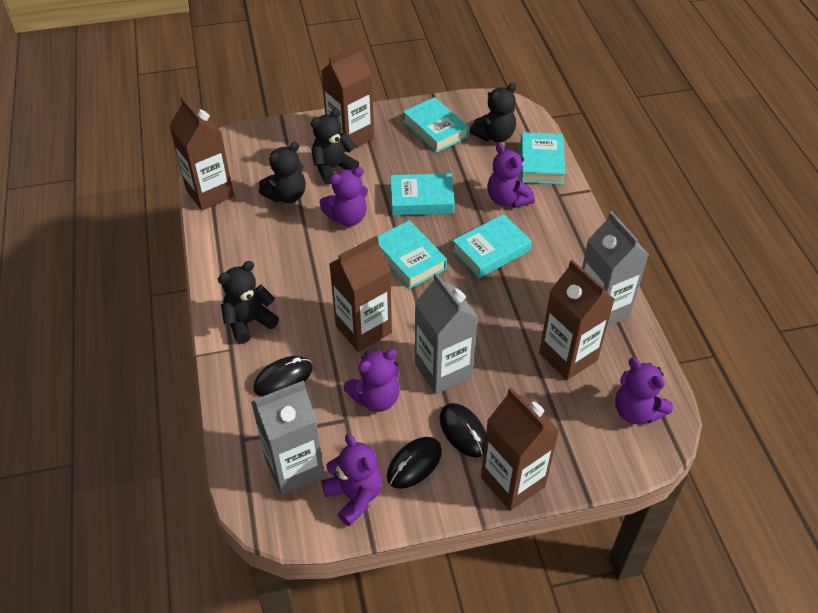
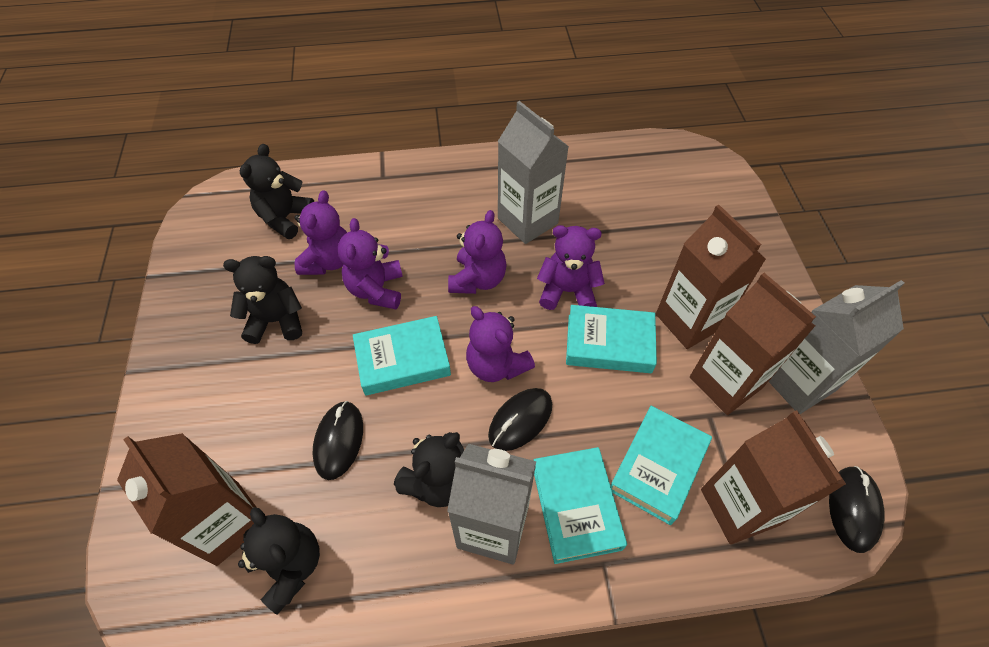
brown carton: [169,97,234,210] [321,43,374,152] [329,235,392,352] [481,388,559,511] [539,260,615,380] = 5 -> [117,433,257,566] [656,205,766,349] [690,273,816,415] [701,410,846,544] = 4
turquoise book: [378,220,447,289] [390,173,455,216] [403,97,469,153] [452,214,532,278] [520,132,565,184] = 5 -> [353,316,451,396] [534,447,627,564] [566,305,657,373] [610,406,712,525] = 4

